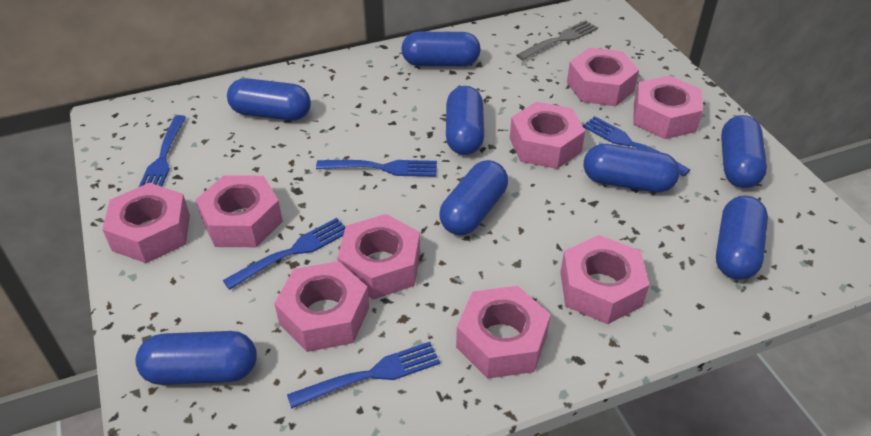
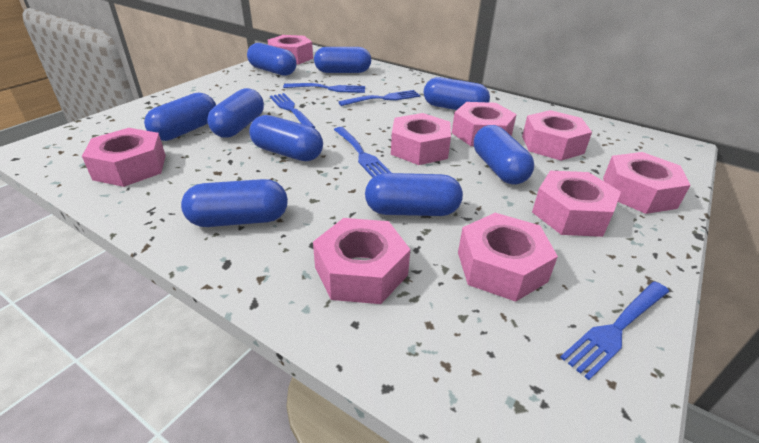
blue capsule: [135,331,257,385] [227,78,311,121] [401,32,481,66] [439,160,508,235] [446,86,484,155] [584,144,680,193] [716,196,768,280] [721,115,767,188] = 8 -> [144,93,216,141] [181,179,288,227] [207,88,264,138] [247,43,297,76] [249,115,323,161] [314,47,371,73] [365,173,463,216] [424,77,490,110] [474,125,534,184] = 9
grey fork: [516,20,598,60] = 1 -> none = 0

